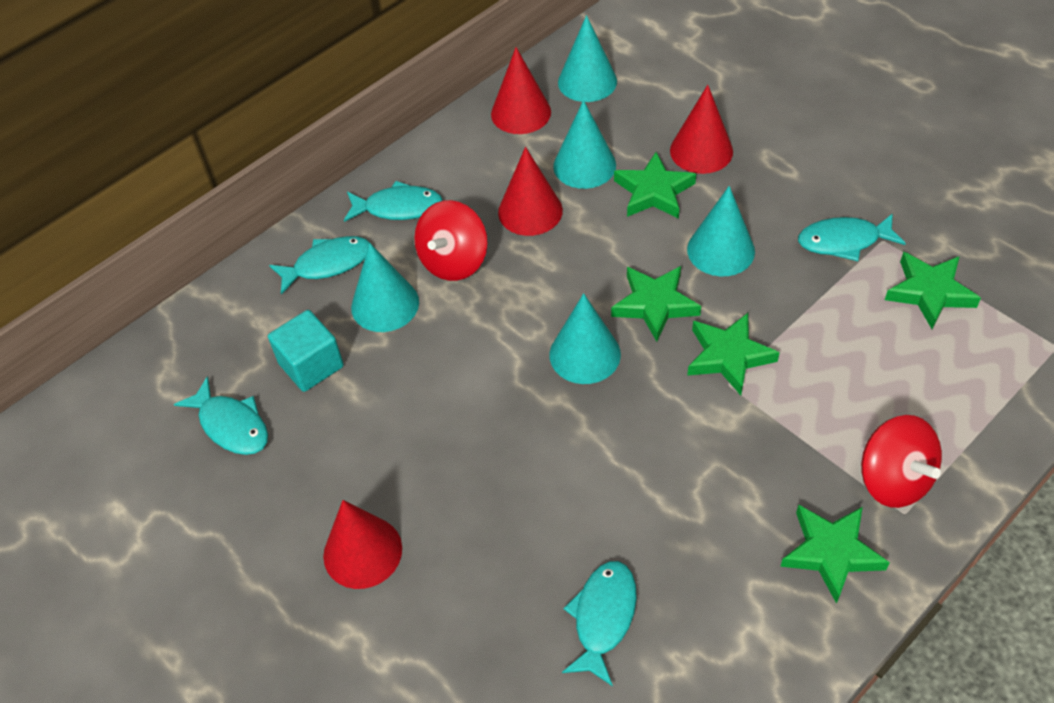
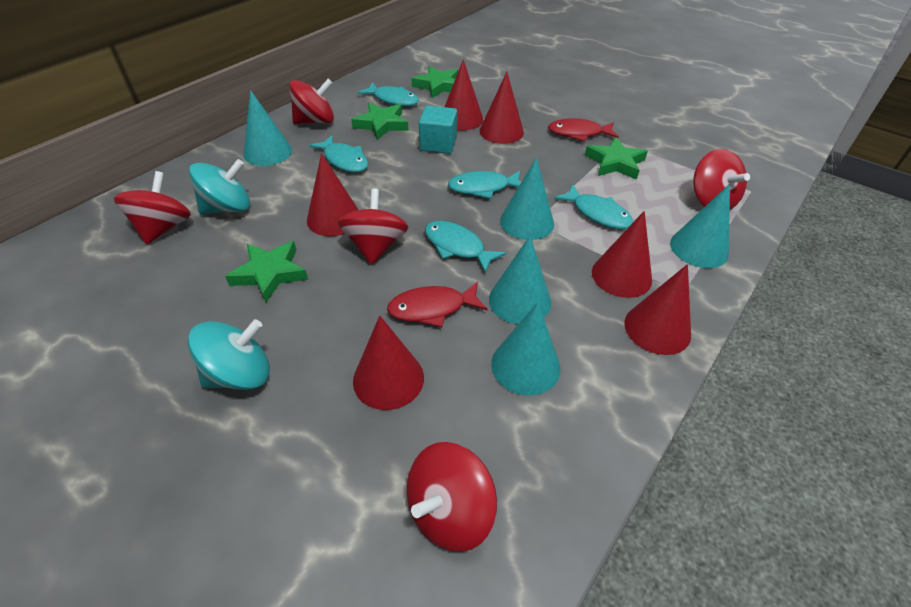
green star: [611,266,701,342] [614,152,696,219] [687,313,780,395] [780,505,890,604] [885,252,981,329] = 5 -> [225,241,308,303] [351,103,409,140] [412,66,458,98] [585,137,648,180] = 4
red cone: [323,500,402,589] [491,47,551,134] [498,147,563,236] [670,85,733,174] = 4 -> [307,154,359,236] [353,316,424,410] [445,59,483,130] [480,72,524,144] [592,211,652,298] [624,264,691,355] = 6
red fish: none = 0 -> [387,282,487,327] [548,118,619,142] = 2
red spinning top: [414,200,488,281] [861,415,942,508] = 2 -> [114,171,191,244] [289,79,334,124] [338,188,408,265] [407,442,497,552] [693,149,750,210] = 5
turquoise spinning top: none = 0 -> [188,319,270,390] [189,159,250,214] = 2

